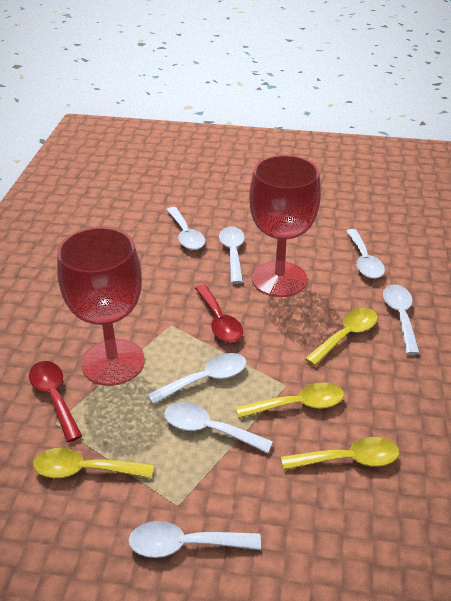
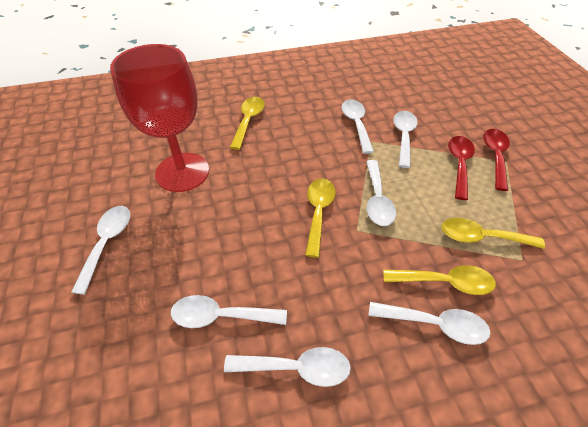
red goblet: [57,227,145,386] [249,155,321,297] = 2 -> [110,44,209,192] = 1

